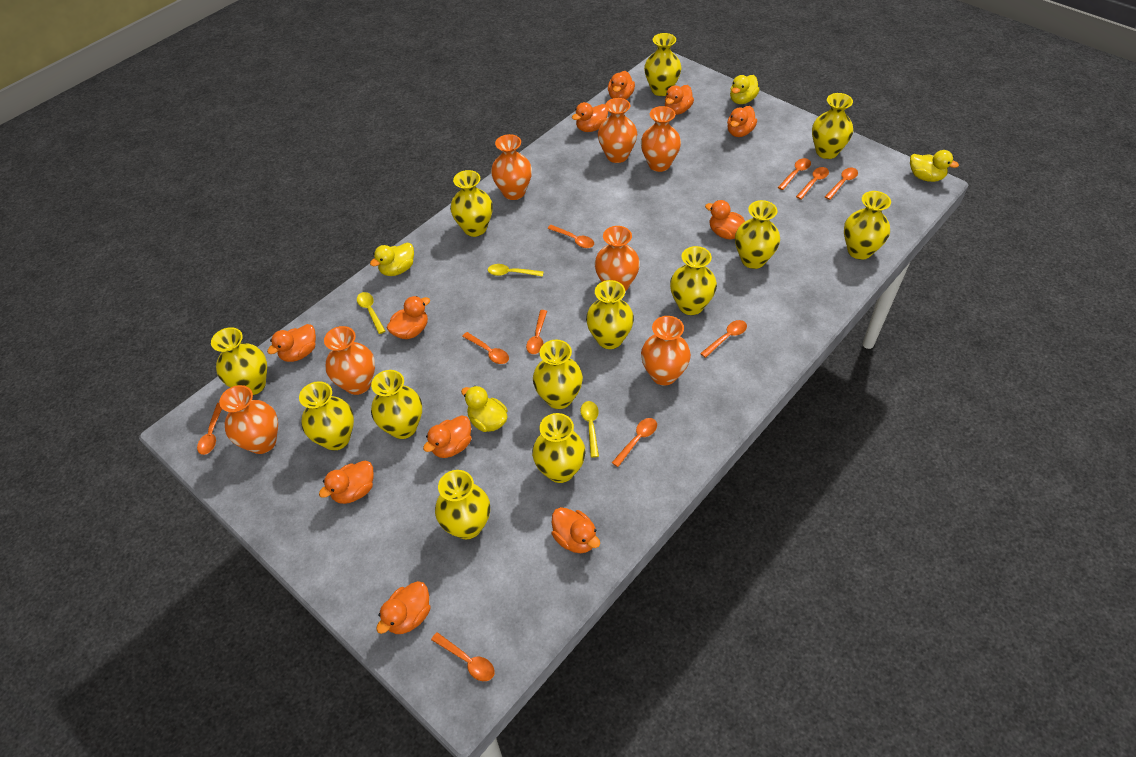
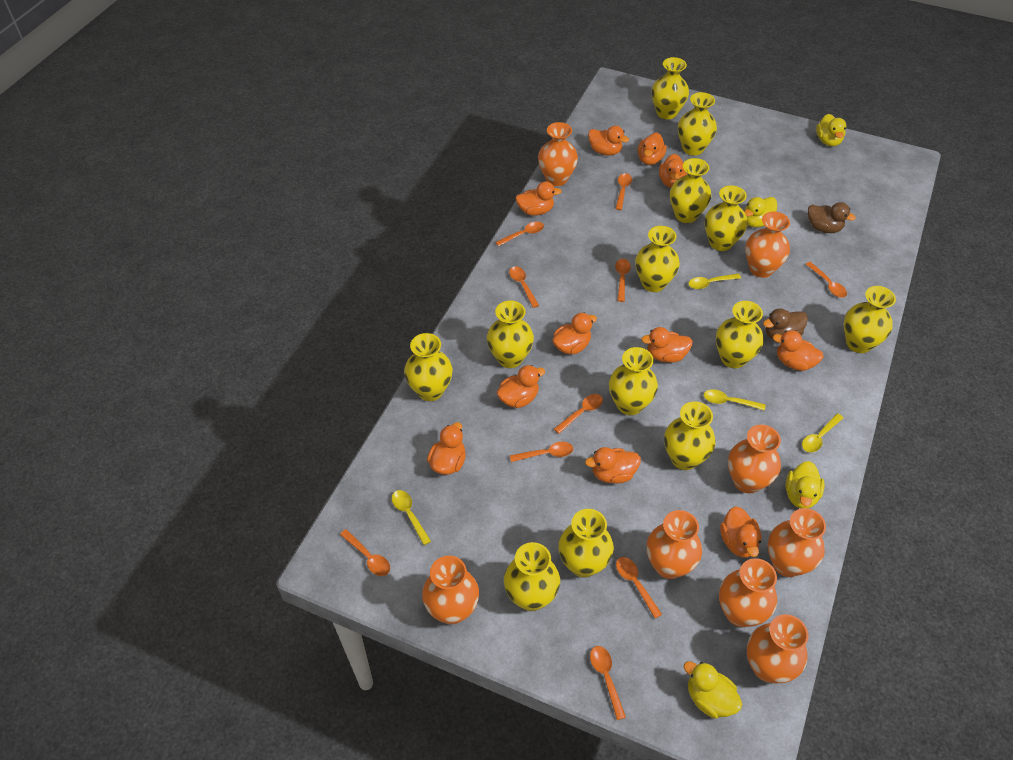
brown duck: none = 0 -> [763,308,808,340] [808,202,856,233] = 2
orange vase: [219,385,278,454] [324,326,375,395] [491,134,532,200] [594,226,640,291] [598,98,637,163] [641,106,681,172] [641,316,691,386] = 7 -> [422,556,479,624] [538,122,578,186] [647,510,702,579] [719,558,777,627] [728,425,781,493] [745,212,790,278] [747,614,808,683] [768,508,826,577] = 8
yellow spoon: [357,292,385,334] [488,264,544,277] [581,401,599,458] = 3 -> [392,490,431,545] [688,273,741,289] [704,389,765,410] [802,413,843,452] = 4

